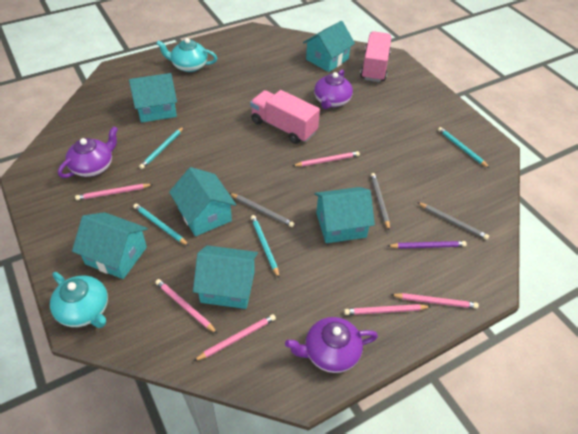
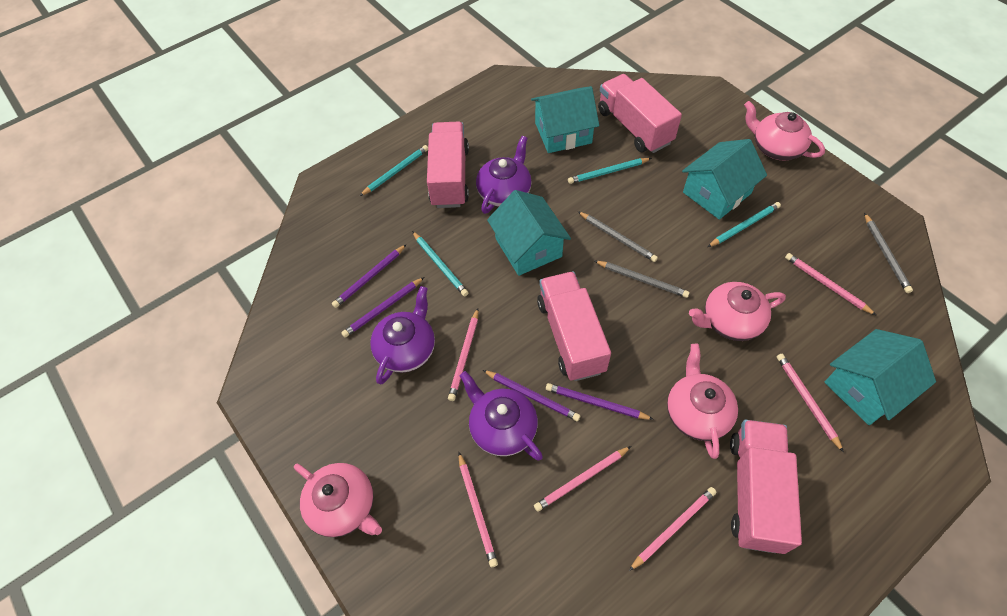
pink teapot: none = 0 -> [294,463,382,537] [667,344,738,459] [689,282,786,341] [744,101,825,161] = 4
pink truck: [250,90,320,144] [360,31,391,82] = 2 -> [427,122,469,208] [537,271,611,381] [598,74,682,153] [730,420,802,554] = 4
purple pencil: [388,241,467,249] = 1 -> [332,244,407,308] [341,277,424,337] [483,370,580,421] [546,383,654,420] = 4
turquoise house: [72,212,148,279] [129,73,177,123] [169,167,236,236] [193,245,258,309] [303,21,355,72] [314,187,375,243] = 6 -> [487,190,571,276] [531,86,599,153] [682,139,767,220] [824,329,936,425] = 4
turquoise teapot: [50,272,108,328] [156,38,217,72] = 2 -> none = 0

